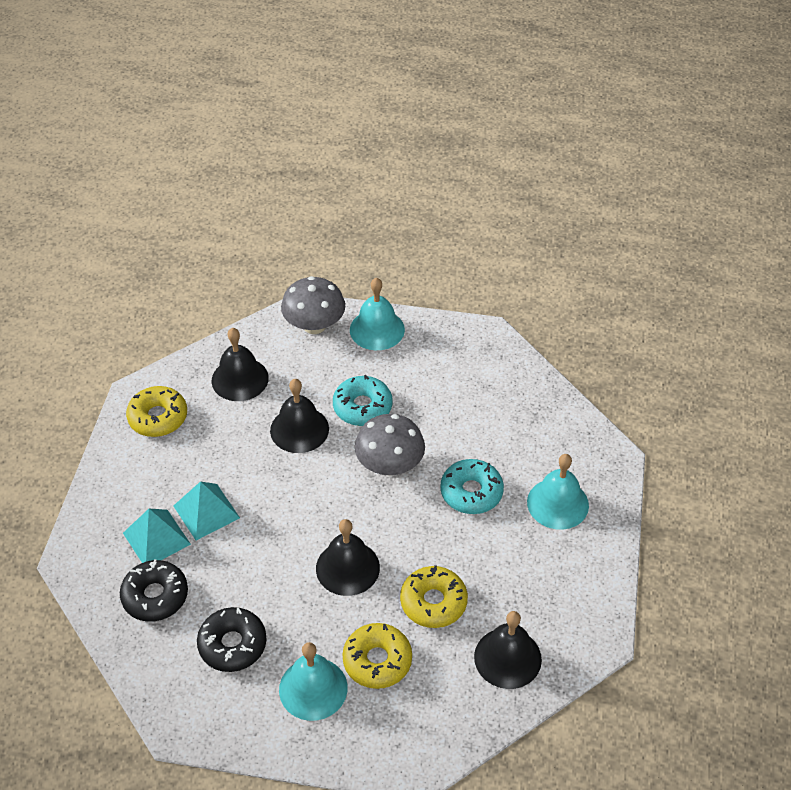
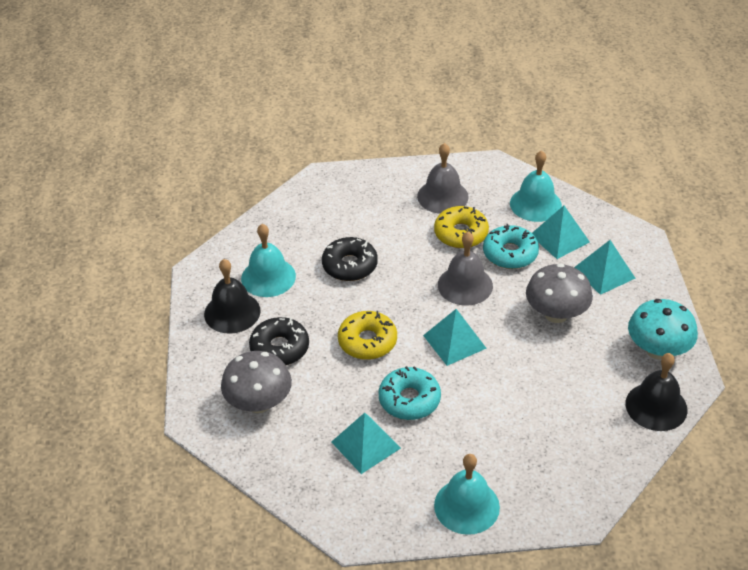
black bell: [212,328,269,401] [270,379,329,453] [316,519,380,596] [474,611,542,689] = 4 -> [204,259,261,334] [626,353,688,431] = 2
grey bell: none = 0 -> [417,143,469,214] [438,232,493,306] = 2
turquoise mushroom: none = 0 -> [628,299,698,360] = 1
turquoise pyramid: [123,509,191,563] [174,481,240,540] = 2 -> [331,413,401,474] [423,309,487,366] [532,206,590,259] [574,240,635,295] = 4
yellow donut: [126,386,187,437] [342,623,412,689] [400,565,468,628] = 3 -> [338,311,397,360] [434,206,489,248] = 2

